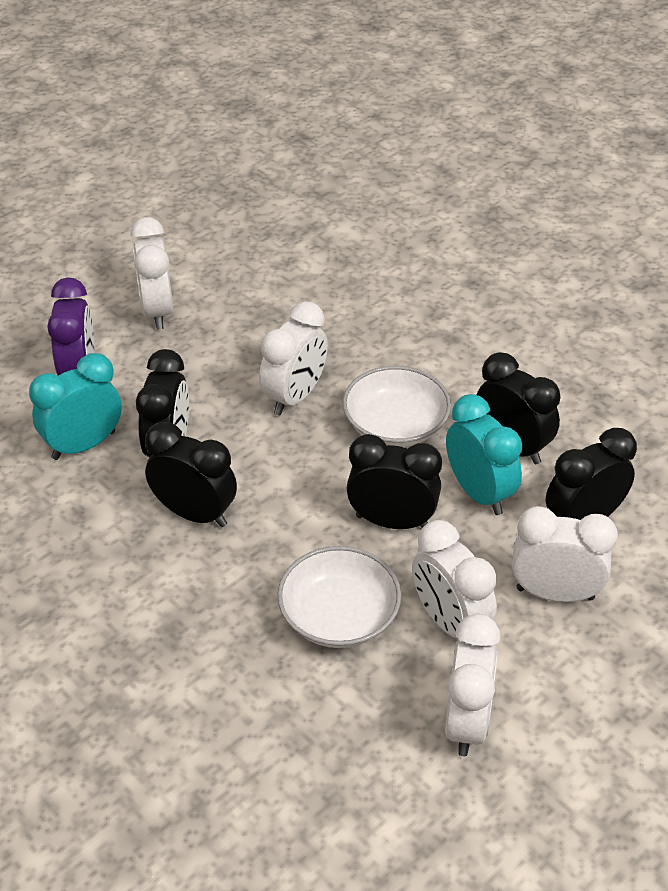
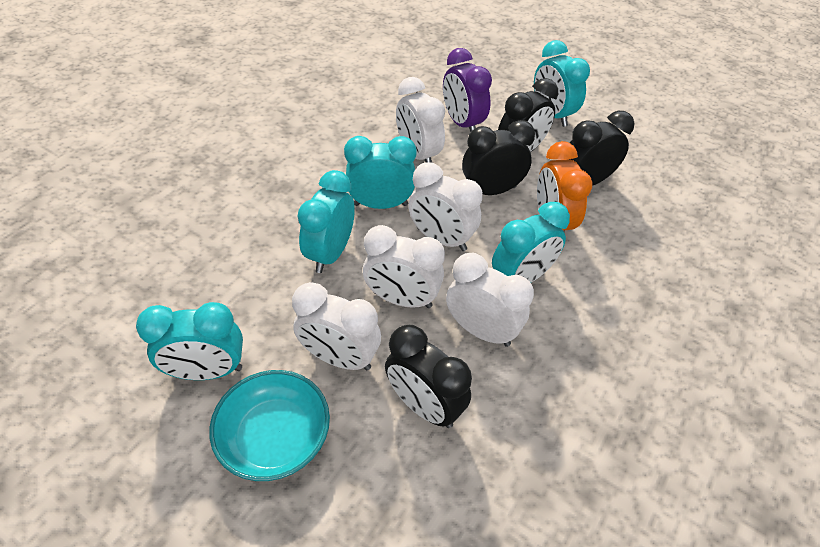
black clock: [136,349,189,457] [145,422,237,527] [347,434,442,529] [476,352,561,464] [546,428,637,520] = 5 -> [385,325,472,428] [462,120,535,195] [498,78,558,152] [570,111,634,186] = 4
orange clock: none = 0 -> [537,141,592,233] = 1
turquoise bowl: none = 0 -> [209,370,330,481] = 1
turquoise clock: [29,353,122,460] [446,394,522,515] = 2 -> [136,302,243,380] [297,170,355,273] [344,136,417,209] [492,202,570,283] [534,40,590,127] = 5
white bowl: [277,546,401,648] [343,366,451,447] = 2 -> none = 0

